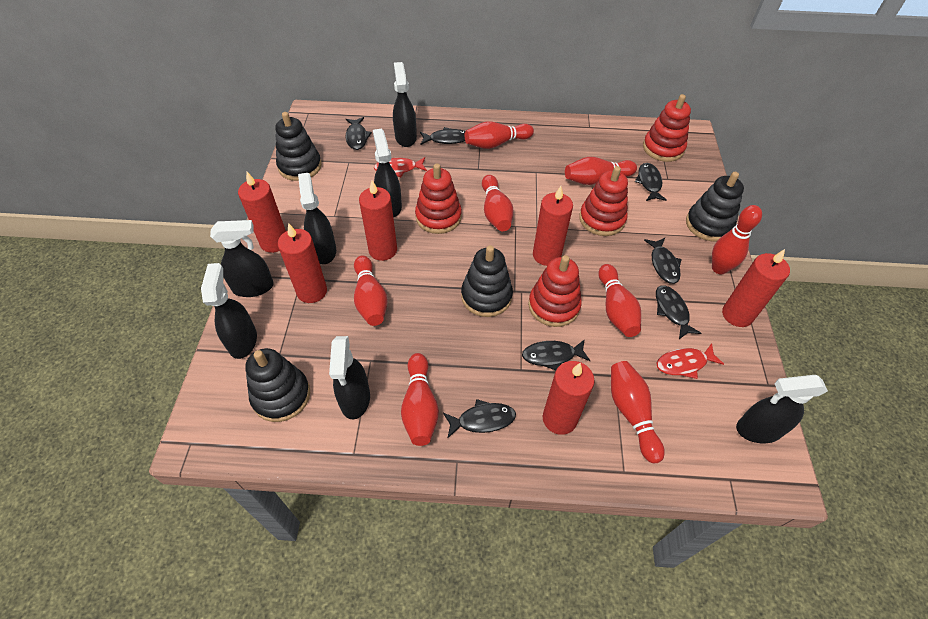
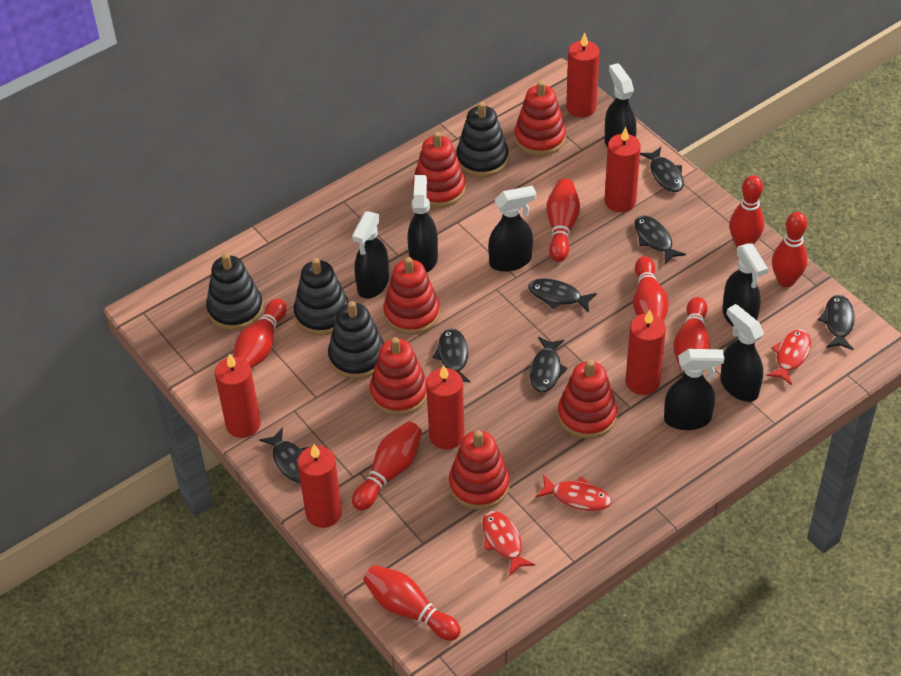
red fish: [374,157,427,177] [656,343,724,379] = 2 -> [483,511,535,576] [536,475,611,511] [767,329,811,385] = 3
red stacking toy: [415,164,462,234] [528,255,582,327] [579,166,628,236] [643,94,691,162] = 4 -> [370,337,427,416] [383,257,440,335] [413,132,466,208] [449,430,510,510] [514,81,566,156] [558,360,617,439] = 6

